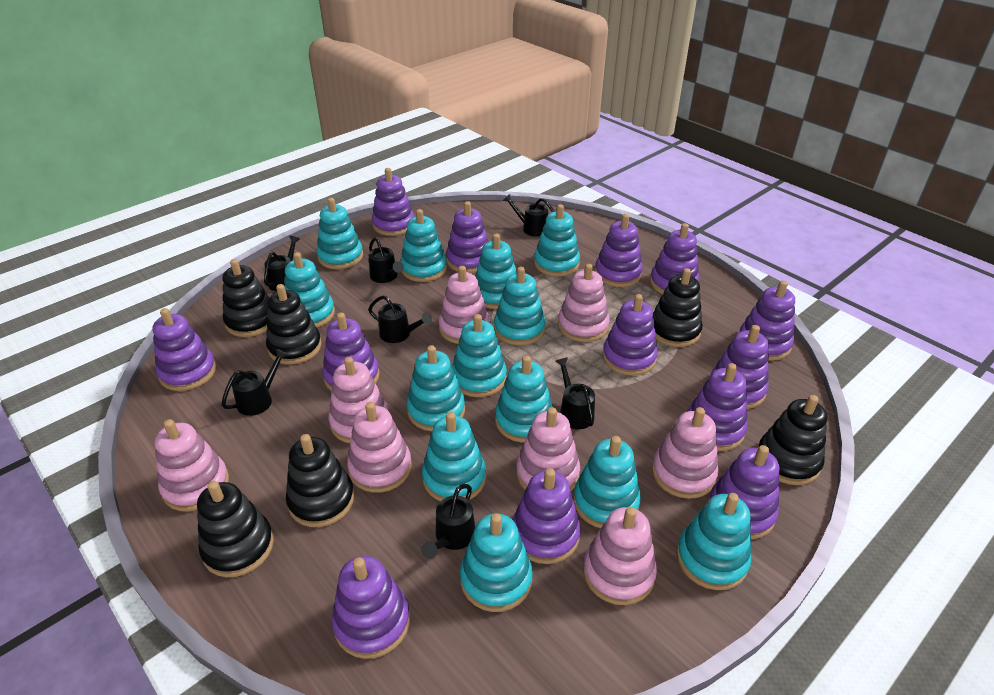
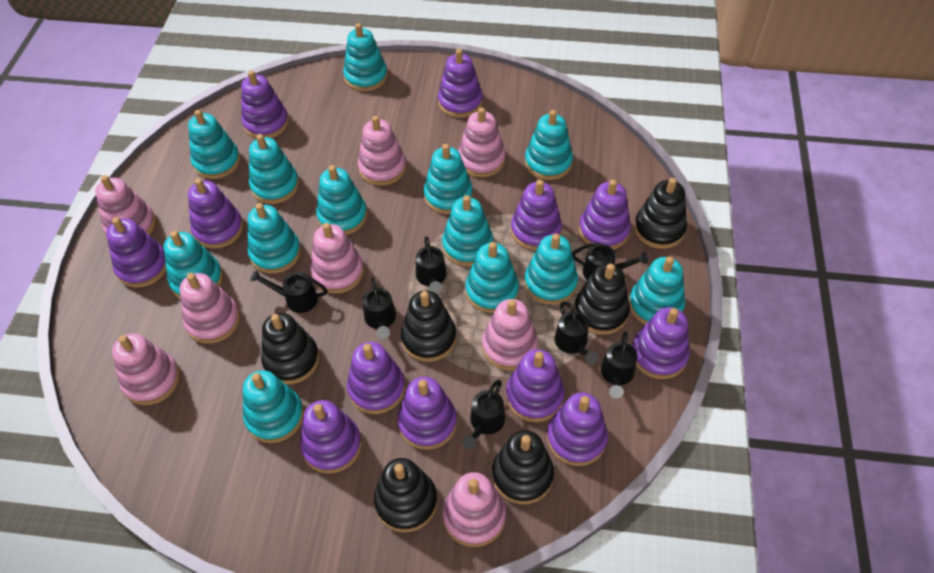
purple stacking toy: [153,308,216,391] [322,312,380,391] [332,556,410,659] [372,168,414,236] [446,201,489,273] [512,468,580,564] [595,214,643,287] [603,294,658,376] [650,223,699,294] [687,363,748,451] [708,445,779,539] [711,325,769,409] [740,280,795,361] = 13 -> [106,217,166,288] [188,178,243,249] [241,70,289,138] [300,400,362,474] [347,342,405,414] [397,377,457,450] [438,49,483,118] [506,349,565,422] [511,180,562,250] [547,392,608,466] [579,179,631,249] [632,307,690,379] = 12

